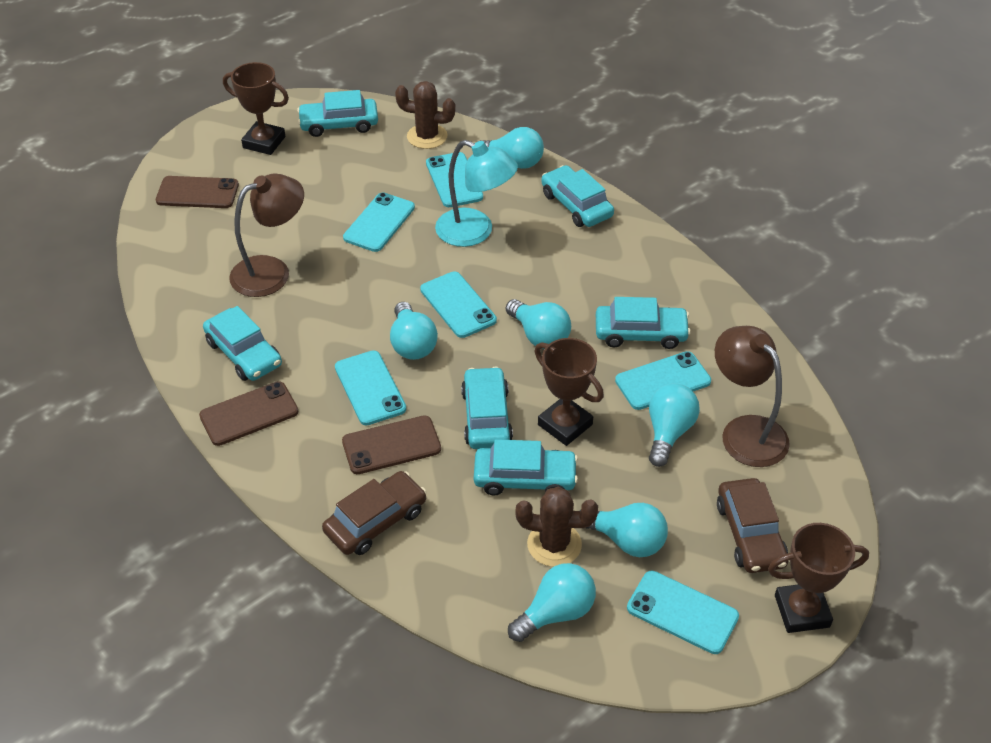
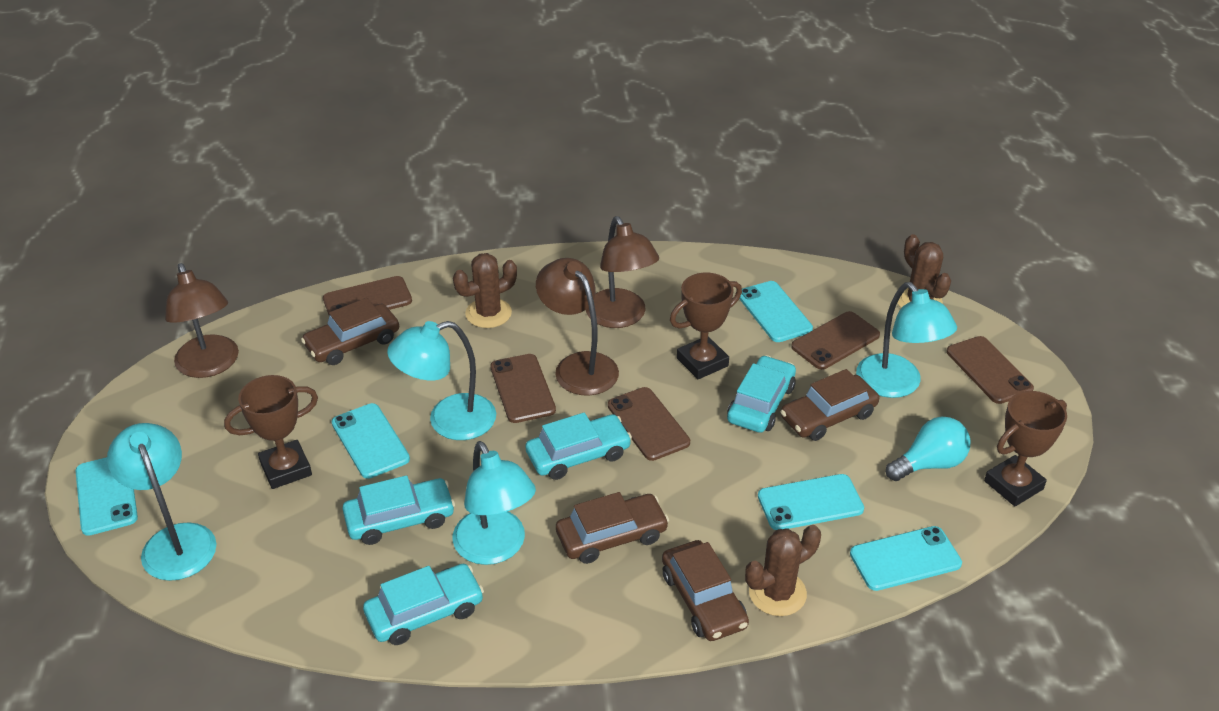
brown cactus: [395,81,456,149] [516,487,598,567] = 2 -> [453,253,517,328] [745,525,821,616] [898,234,951,308] = 3
brown car: [322,471,427,555] [717,478,789,573] = 2 -> [301,298,399,365] [556,492,669,564] [662,540,749,641] [780,369,879,441] = 4
brown lamp: [229,173,304,297] [715,326,790,467] = 2 -> [165,263,239,378] [536,258,619,396] [586,216,659,328] = 3
brown phone: [156,176,239,208] [199,381,298,446] [342,415,441,474] = 3 -> [323,276,412,316] [490,354,556,423] [608,387,690,461] [791,311,880,370] [946,336,1034,404] = 5
turquoise car: [203,306,282,381] [297,90,378,137] [461,367,513,449] [474,439,578,495] [541,165,614,227] [596,297,691,349] = 6 -> [342,475,455,545] [363,564,484,645] [525,413,632,480] [727,355,796,433] = 4
turquoise lamp: [435,140,518,247] = 1 -> [107,423,216,581] [387,321,496,440] [452,441,536,565] [856,282,957,398] = 4
turquoise light bulb: [390,302,438,360] [480,127,544,169] [506,299,571,349] [508,563,596,642] [580,503,668,557] [649,383,700,467] = 6 -> [886,417,971,481] = 1
turquoise phone: [335,350,406,425] [343,192,415,252] [420,271,497,338] [426,152,483,207] [615,351,711,410] [627,571,739,654] = 6 -> [76,457,138,536] [331,403,410,479] [739,281,813,342] [758,474,864,530] [850,526,962,591] = 5

